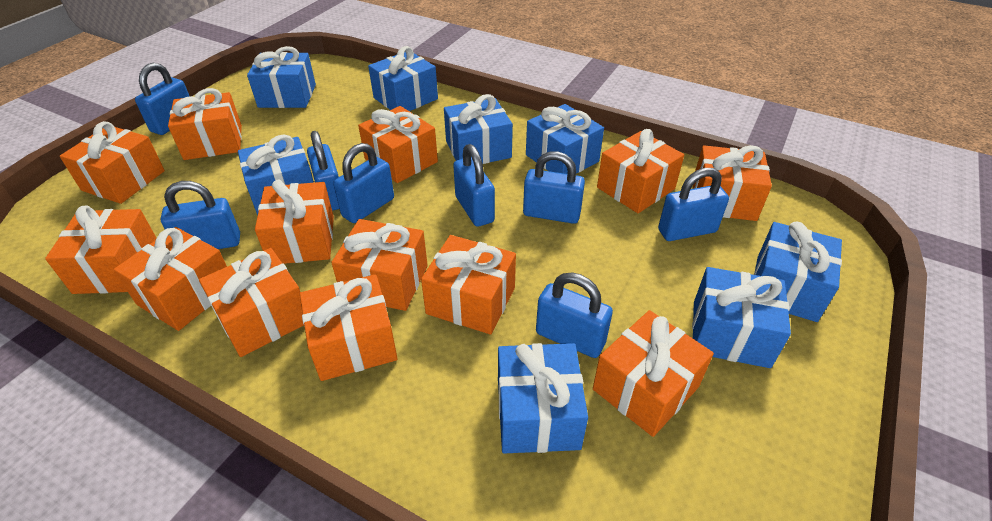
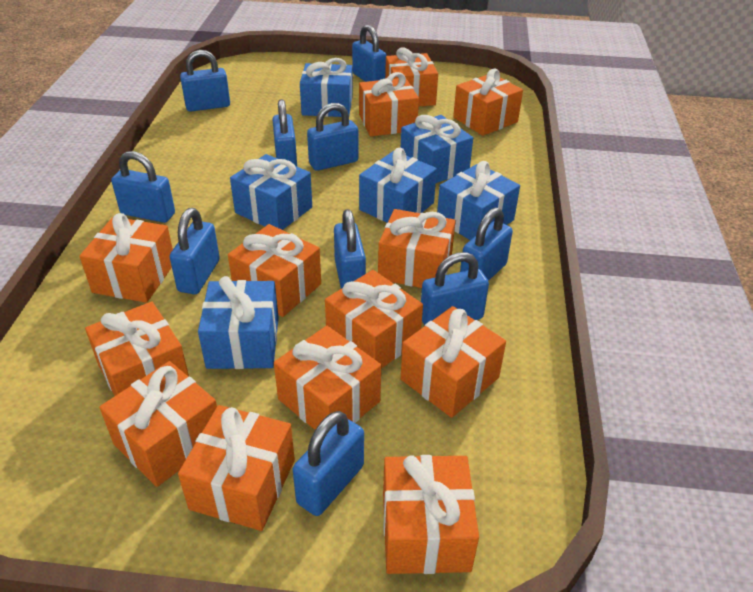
blue gift: [238,134,314,216] [247,46,316,108] [368,46,438,111] [444,94,513,164] [498,343,588,453] [526,104,604,174] [692,267,791,368] [754,222,842,322] = 8 -> [198,276,279,369] [230,154,312,230] [300,58,353,117] [359,148,437,223] [401,115,473,183] [437,161,520,240] = 6
blue padlock: [135,63,190,135] [160,181,240,249] [307,131,339,211] [333,143,394,223] [453,144,495,227] [523,151,585,224] [536,272,613,358] [658,168,729,241] = 8 -> [111,151,175,223] [170,208,220,294] [180,50,230,112] [272,99,297,166] [293,411,364,516] [307,103,358,171] [334,209,366,289] [352,25,387,82] [421,252,489,325] [460,207,513,281] = 10

